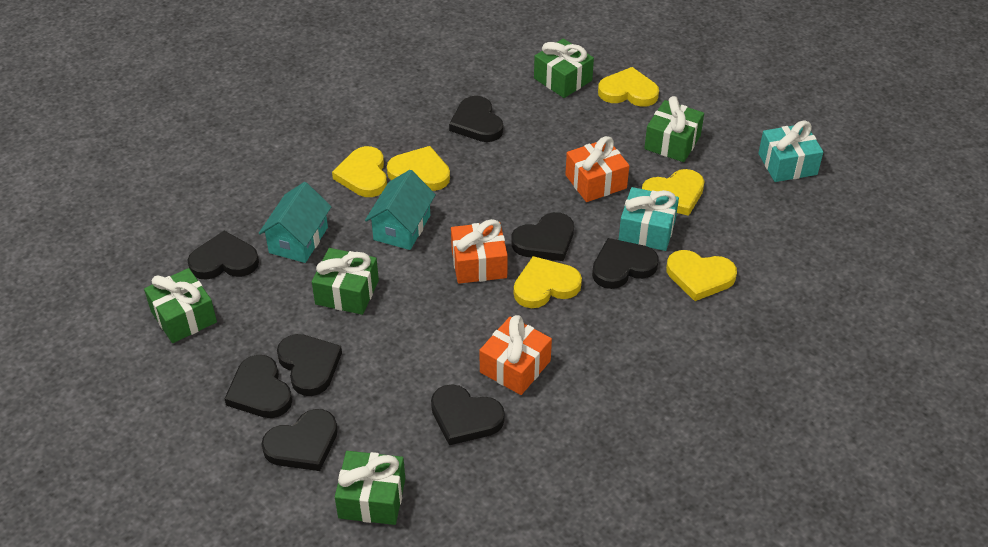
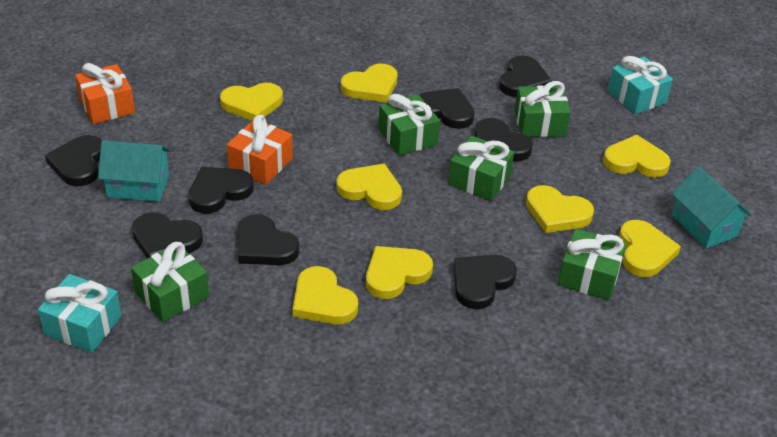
orange gift: [451,219,508,284] [479,315,552,395] [565,136,629,202] = 3 -> [75,63,135,124] [227,115,293,185] = 2
yellow heart: [332,146,387,197] [387,146,450,191] [514,256,582,308] [598,67,659,107] [642,169,704,216] [666,250,737,301] = 6 -> [220,83,283,121] [293,266,358,324] [336,164,402,210] [341,64,398,103] [366,246,433,299] [526,185,594,233] [603,135,671,177] [619,220,681,277] = 8

